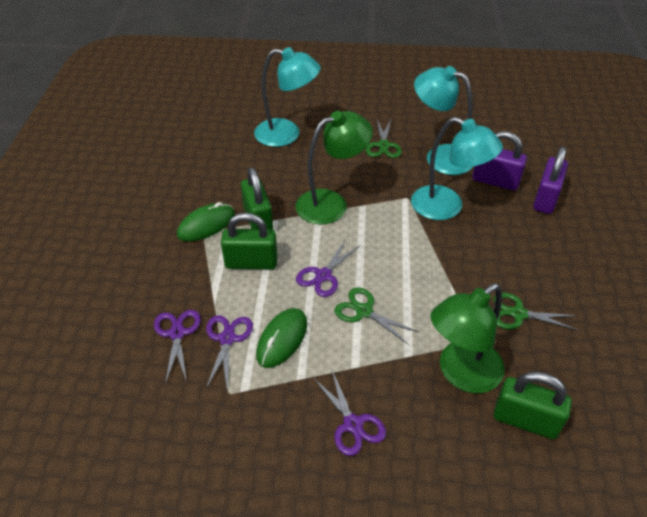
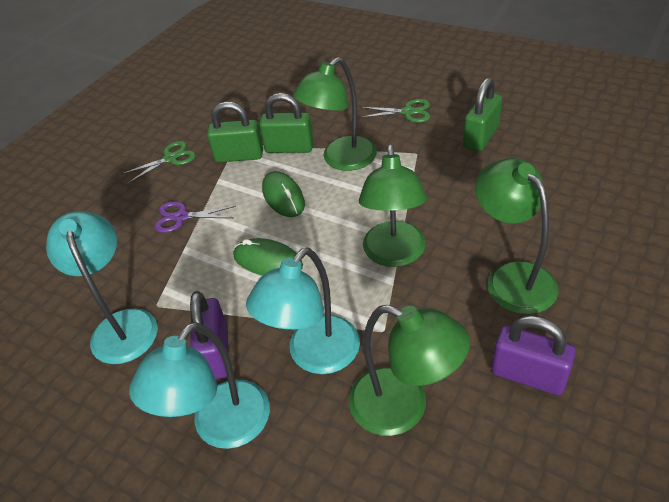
green lamp: [295,111,373,225] [430,283,505,393] = 2 -> [293,57,377,171] [349,305,470,436] [359,144,427,267] [475,158,559,314] = 4
green scissors: [334,288,418,345] [366,119,402,158] [493,292,579,331] = 3 -> [122,141,196,183] [360,99,430,123] = 2
purple scissors: [154,310,201,384] [206,315,253,389] [296,239,361,297] [314,370,386,456] = 4 -> [154,201,236,233] = 1

